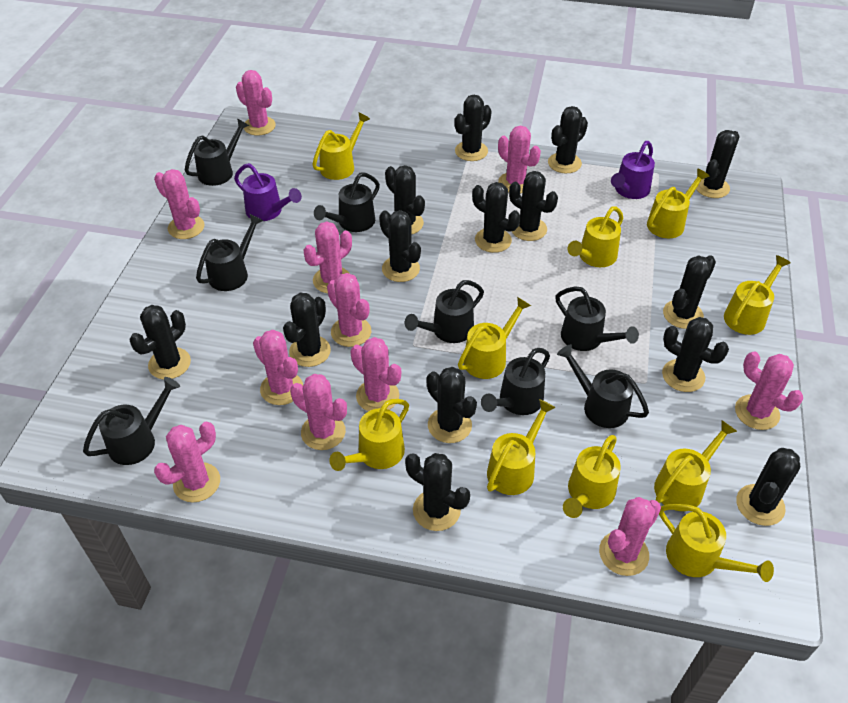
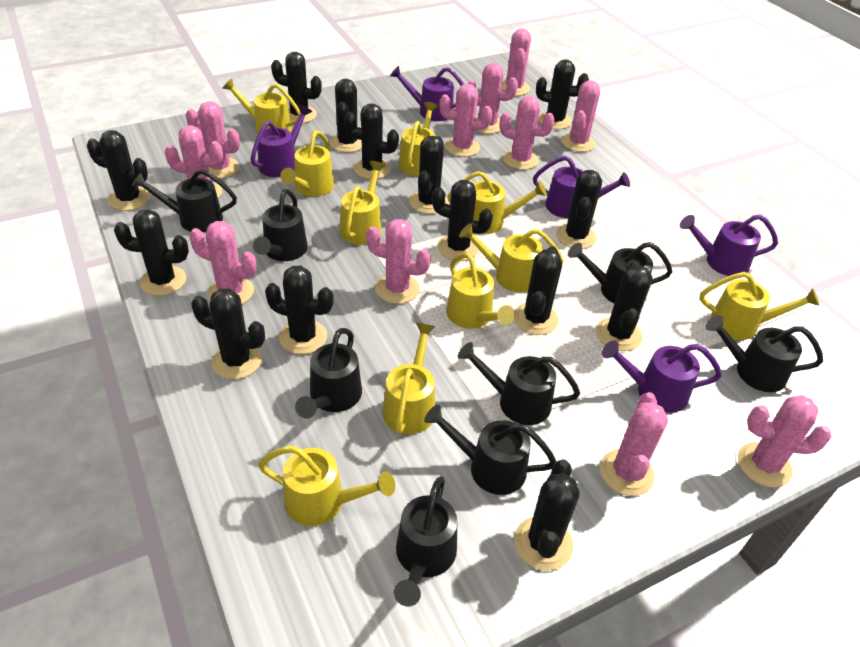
purple watering can: [234,163,302,221] [611,141,655,199] = 2 -> [250,104,312,177] [390,66,464,121] [533,156,630,218] [602,340,722,413] [680,215,778,276] = 5

